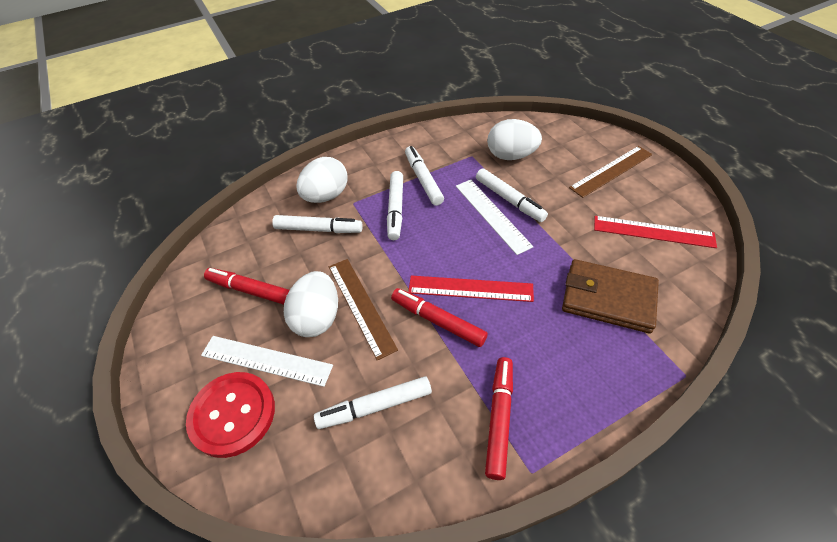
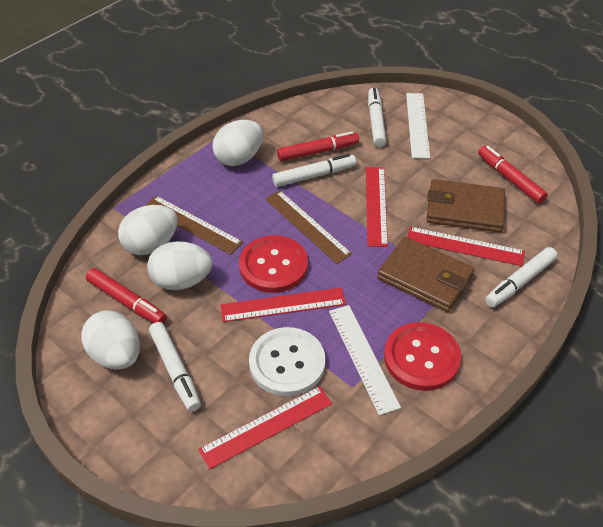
brown wallet: [562,259,659,334] = 1 -> [377,237,475,312] [426,179,505,233] = 2
red button: [186,372,275,458] = 1 -> [239,235,308,293] [384,322,461,391] = 2
red ruler: [408,276,534,302] [594,216,717,248] = 2 -> [198,386,332,469] [220,288,346,322] [366,167,388,247] [407,227,525,266] = 4
white button: none = 0 -> [249,327,325,396] = 1
white egg: [284,271,338,337] [296,157,348,203] [487,119,542,160] = 3 -> [82,310,140,369] [118,205,178,255] [147,241,212,290] [212,120,263,166] = 4
white marker: [272,215,363,233] [314,376,432,429] [387,171,403,240] [405,146,444,206] [476,168,548,222] = 5 -> [149,322,201,412] [272,154,356,187] [368,88,386,147] [485,247,557,307] = 4

